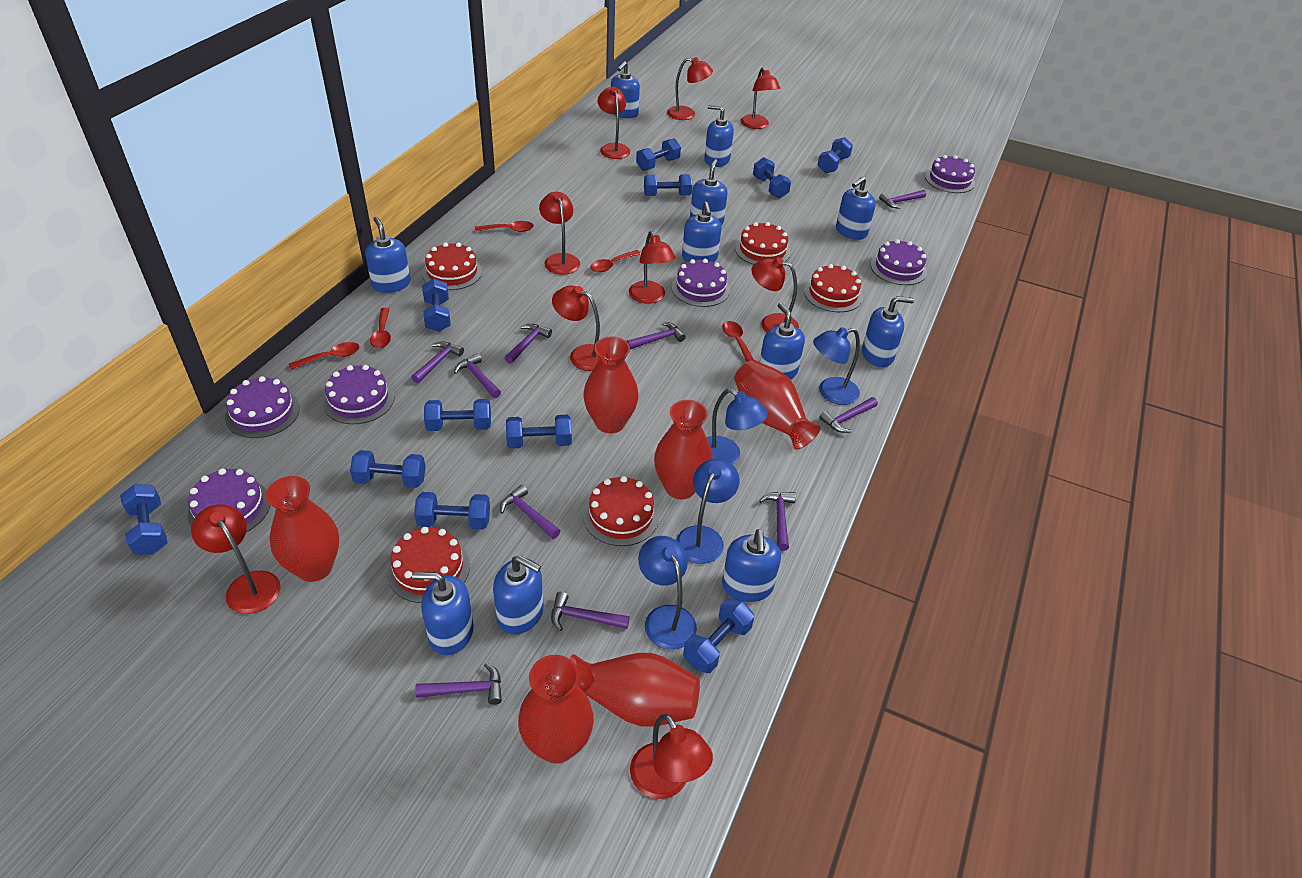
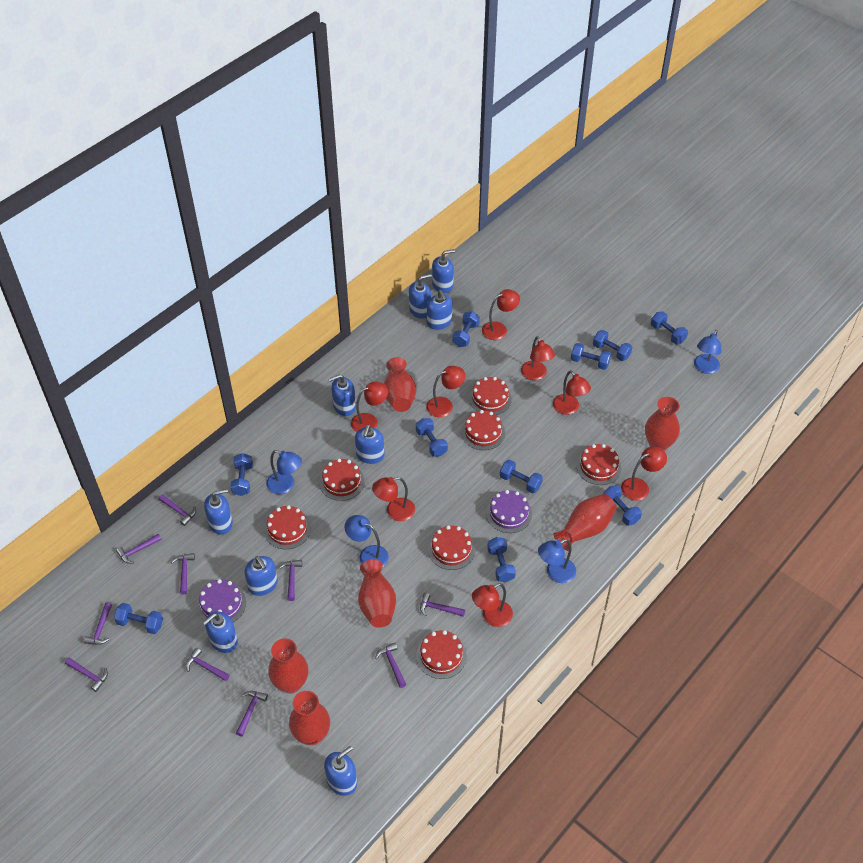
blue dumbbell: [120,484,167,555] [350,450,426,488] [414,492,490,529] [422,279,451,332] [424,399,491,431] [506,415,572,449] [636,138,681,171] [644,174,693,196] [683,598,754,673] [753,157,791,198] [817,137,853,173] = 11 -> [114,603,163,634] [230,453,253,496] [416,418,448,456] [453,311,480,347] [487,537,516,582] [500,460,543,494] [571,343,611,370] [593,330,632,361] [603,485,642,526] [651,312,688,344] = 10
blue soap dispenser: [365,217,411,293] [412,572,474,655] [493,555,543,635] [611,61,640,118] [682,202,722,262] [690,159,727,226] [704,105,734,167] [722,529,781,602] [760,303,805,380] [836,176,876,240] [862,296,914,367] = 11 -> [202,611,238,653] [204,489,233,535] [244,556,278,596] [324,746,357,796] [329,374,356,416] [355,425,385,464] [409,274,432,319] [427,290,452,330] [432,249,455,293] = 9
purple cake: [188,469,270,532] [225,376,300,438] [323,365,394,424] [672,259,730,307] [870,239,927,285] [925,155,975,193] = 6 -> [197,579,246,622] [486,490,532,533] = 2
red cake: [387,527,470,603] [422,242,482,290] [583,476,659,546] [735,222,791,265] [804,264,863,312] = 5 -> [264,505,311,549] [319,459,365,501] [416,630,467,679] [428,525,475,570] [461,410,505,450] [469,377,512,415] [576,444,621,485] = 7
red lamp: [191,505,281,614] [539,192,580,275] [552,285,600,371] [598,87,630,159] [629,231,675,304] [630,714,713,799] [667,57,713,120] [741,67,780,129] [751,257,799,332] = 9 -> [351,382,388,432] [372,477,415,521] [426,366,465,417] [472,583,513,627] [482,289,520,340] [521,336,555,380] [553,370,591,415] [621,447,667,501] = 8
red spoon: [289,342,359,370] [370,308,391,349] [475,221,534,232] [590,250,641,272] [722,321,754,362] = 5 -> none = 0

